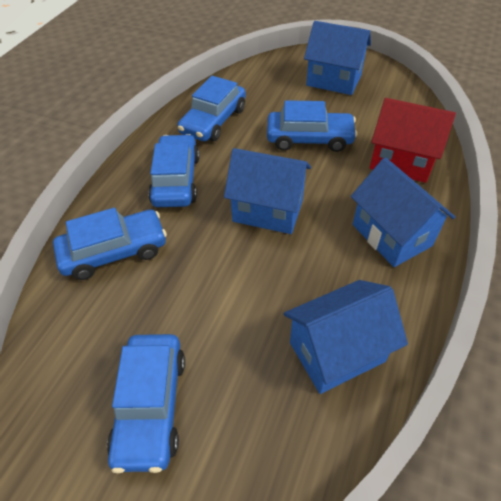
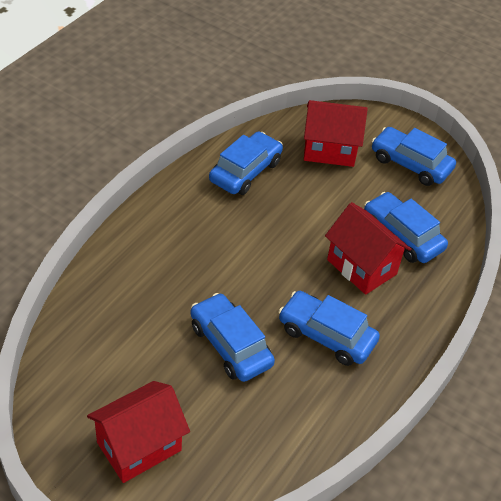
blue house: [224,148,311,234] [284,280,408,394] [304,21,371,95] [351,157,455,267] = 4 -> none = 0
red house: [370,98,456,183] = 1 -> [87,381,190,483] [304,100,368,167] [325,202,411,295] = 3

